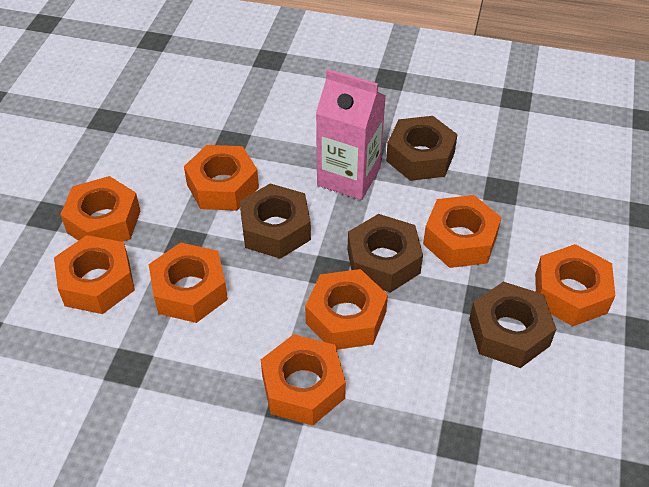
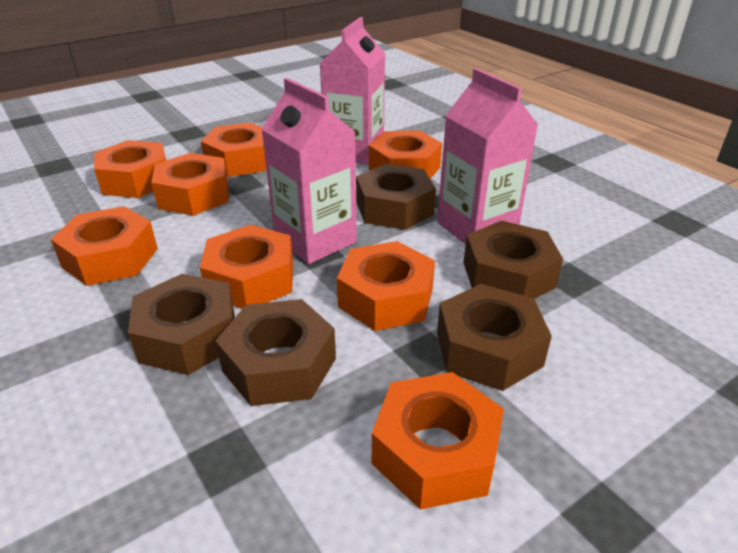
brown nut: [239,184,311,259] [348,214,423,293] [386,116,458,181] [469,282,556,368] = 4 -> [128,274,235,375] [215,299,336,406] [356,164,436,230] [437,284,552,391] [463,221,563,299] = 5
pink carton: [316,69,386,200] = 1 -> [262,78,357,264] [320,17,385,165] [437,68,538,244] = 3

